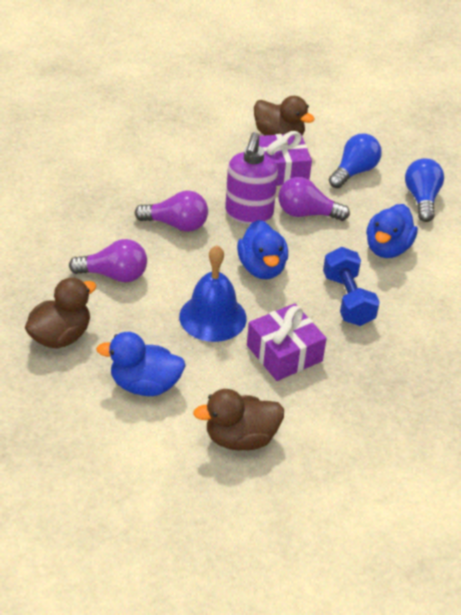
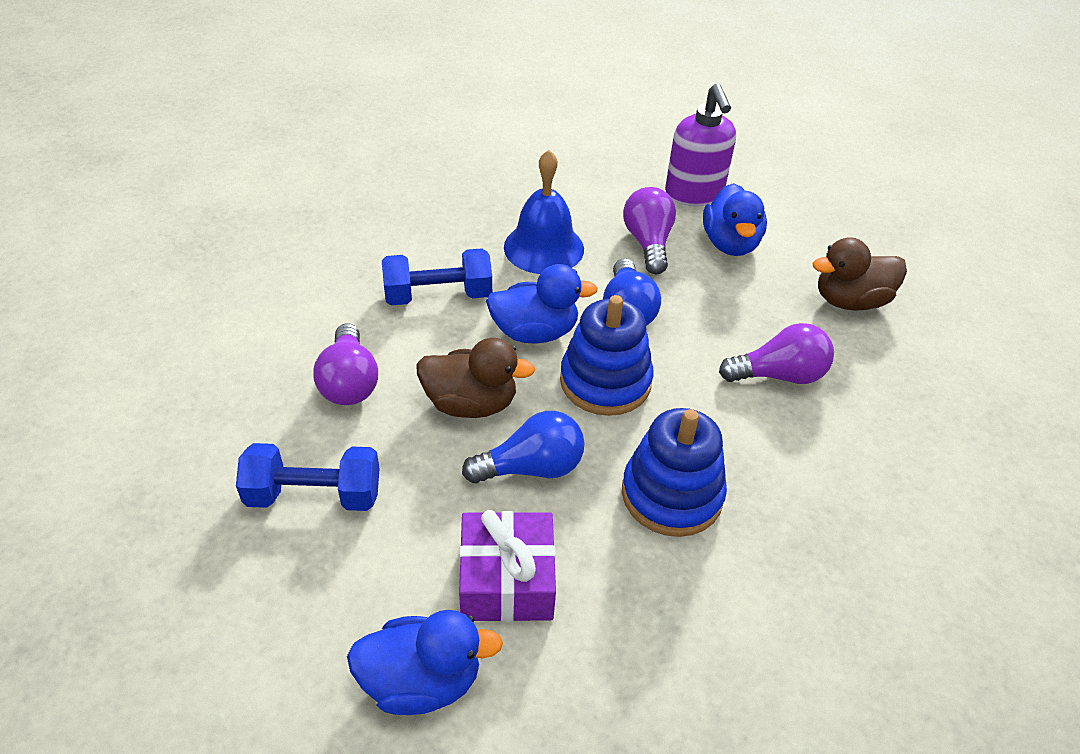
blue dumbbell: [323,247,380,326] = 1 -> [236,443,380,511] [382,248,492,305] = 2
blue stacking toy: none = 0 -> [560,295,654,416] [622,408,727,537] = 2
brown duck: [25,278,96,348] [193,389,284,451] [254,96,315,136] = 3 -> [416,338,535,418] [813,237,907,311] = 2
purple gift: [247,303,327,381] [259,131,312,186] = 2 -> [459,510,556,622] = 1

